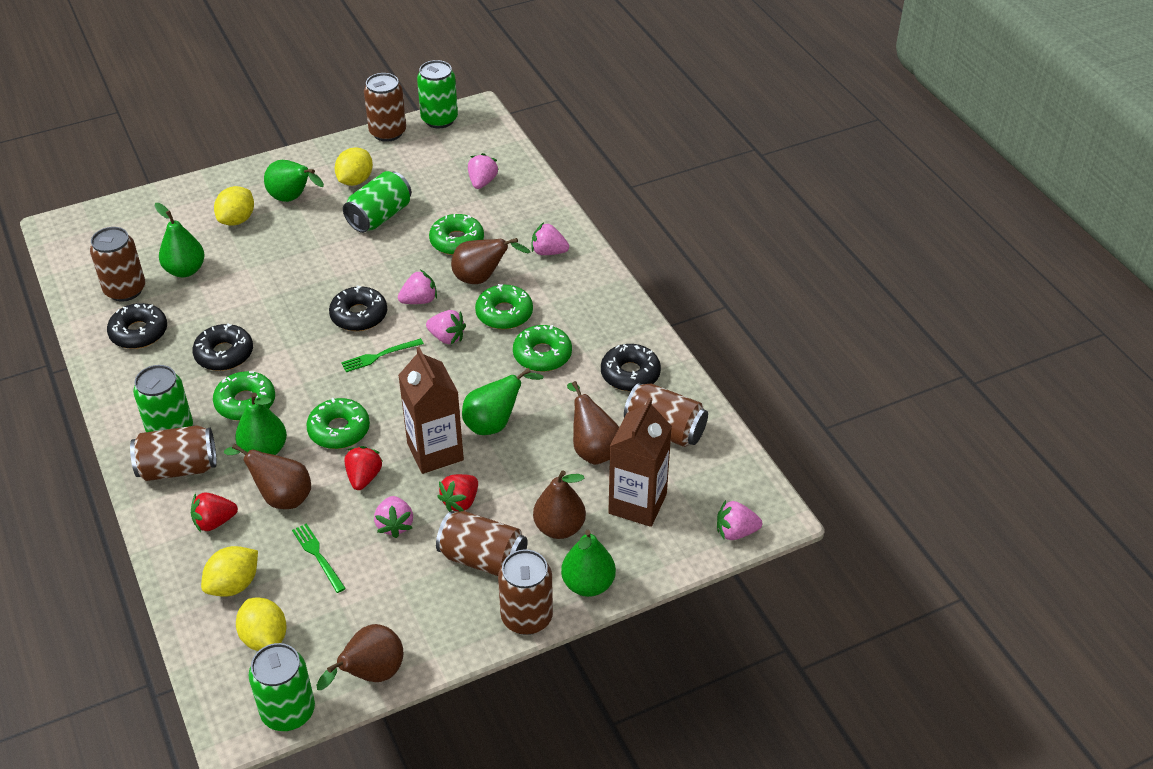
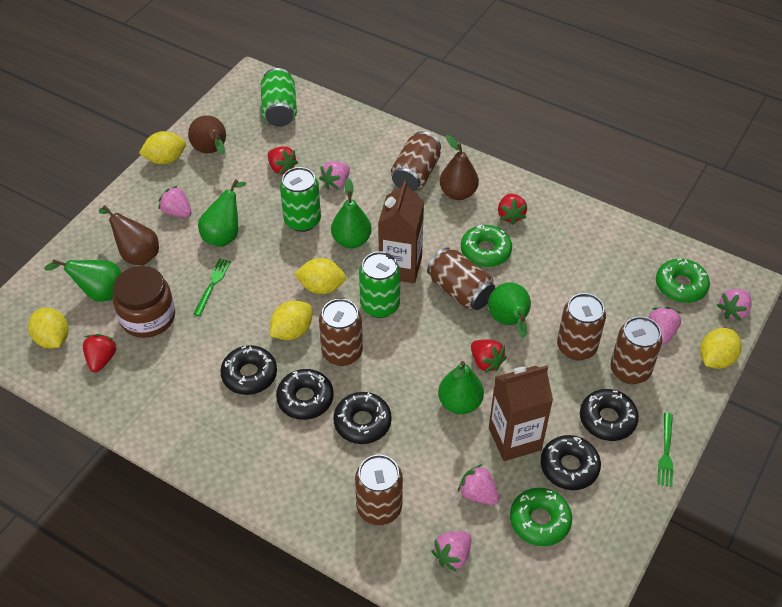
black donut: [107,303,167,349] [192,323,253,371] [329,286,387,331] [601,344,661,391] = 4 -> [220,345,277,395] [276,369,334,420] [333,392,392,444] [540,435,601,490] [580,389,639,441] = 5
brown jar: none = 0 -> [113,266,175,338] = 1
brown pear: [224,444,311,509] [316,624,403,690] [451,238,530,284] [533,470,586,539] [567,381,619,465] = 5 -> [98,205,159,266] [188,115,226,154] [440,135,479,200] = 3
green can: [133,365,193,432] [249,643,315,731] [343,171,412,233] [417,60,458,128] = 4 -> [261,68,297,127] [280,167,321,232] [359,251,400,318] = 3
green donut: [213,371,275,421] [306,398,370,449] [429,214,484,255] [475,284,533,329] [513,325,572,372] = 5 -> [461,225,512,267] [510,488,572,546] [656,258,710,303] = 3
red strawberry: [191,492,238,532] [345,446,383,490] [437,474,478,512] = 3 -> [83,334,117,372] [268,146,298,175] [471,340,506,373] [498,193,527,225] = 4
yellow lemon: [201,546,258,597] [214,186,254,226] [236,597,287,651] [335,147,373,186] = 4 -> [28,308,68,349] [139,131,186,164] [270,301,312,340] [294,258,346,294] [700,328,742,369] = 5

